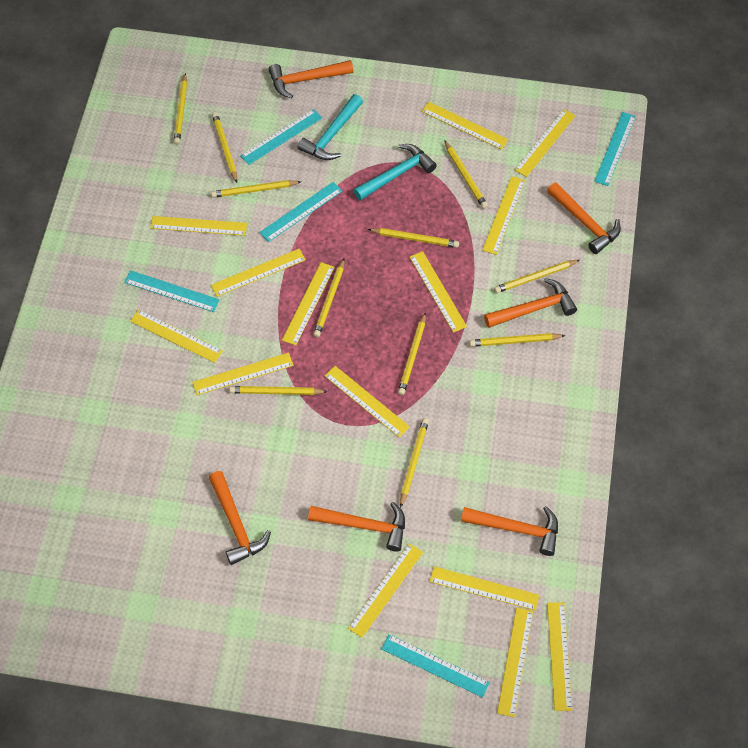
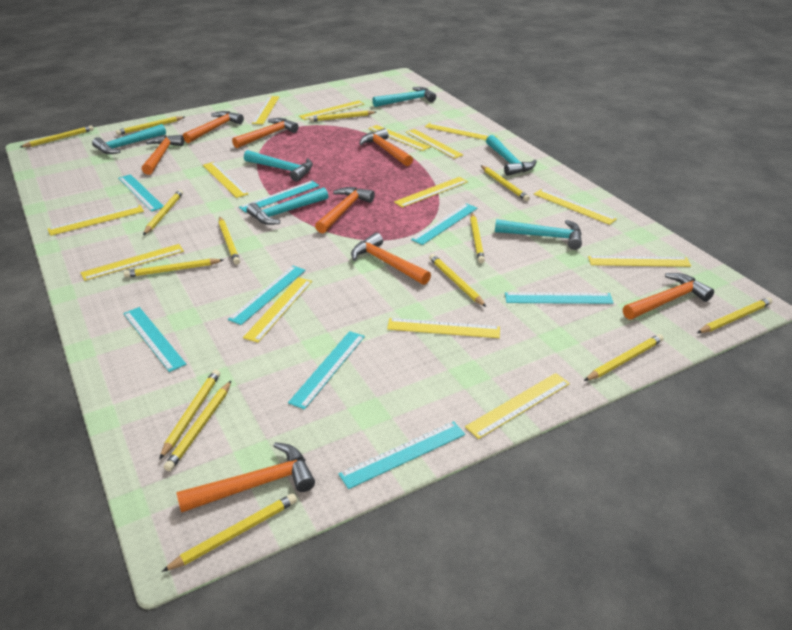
orange hammer: [209,471,271,565] [268,60,354,98] [308,502,405,551] [461,506,558,556] [484,278,577,328] [547,182,621,254] = 6 -> [141,135,184,175] [176,442,315,513] [183,111,244,143] [232,118,299,148] [315,187,375,233] [351,233,431,285] [359,128,413,166] [623,273,714,320] = 8
turquoise hammer: [297,94,363,160] [353,144,437,201] = 2 -> [92,124,166,154] [244,150,313,182] [247,187,328,225] [372,87,436,107] [486,135,537,176] [495,219,582,250] = 6
turquoise ruler: [124,270,220,312] [240,109,322,165] [259,182,342,242] [381,634,490,698] [594,112,636,186] = 5 -> [118,174,164,212] [123,307,186,372] [228,266,306,325] [239,181,320,213] [288,331,365,410] [338,421,465,489] [411,203,477,245] [505,292,613,304] = 8
yellow pencil: [174,73,187,144] [211,180,301,198] [212,112,237,183] [229,386,328,395] [313,258,345,337] [368,228,459,248] [398,312,426,395] [400,418,429,508] [444,140,488,209] [469,333,566,347] [494,260,580,293] = 11 -> [20,126,94,147] [116,116,185,135] [124,258,223,278] [143,190,183,235] [159,369,220,460] [161,493,297,572] [164,381,231,471] [219,216,240,265] [309,111,376,122] [429,254,486,307] [470,213,485,263] [480,165,530,201] [584,334,664,381] [697,297,772,333] = 14

